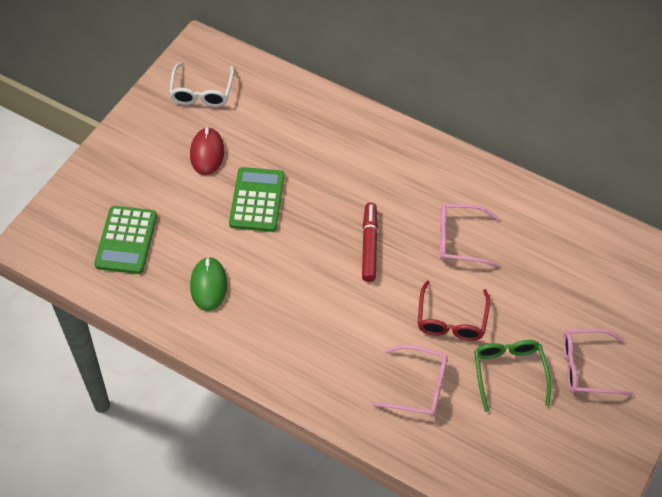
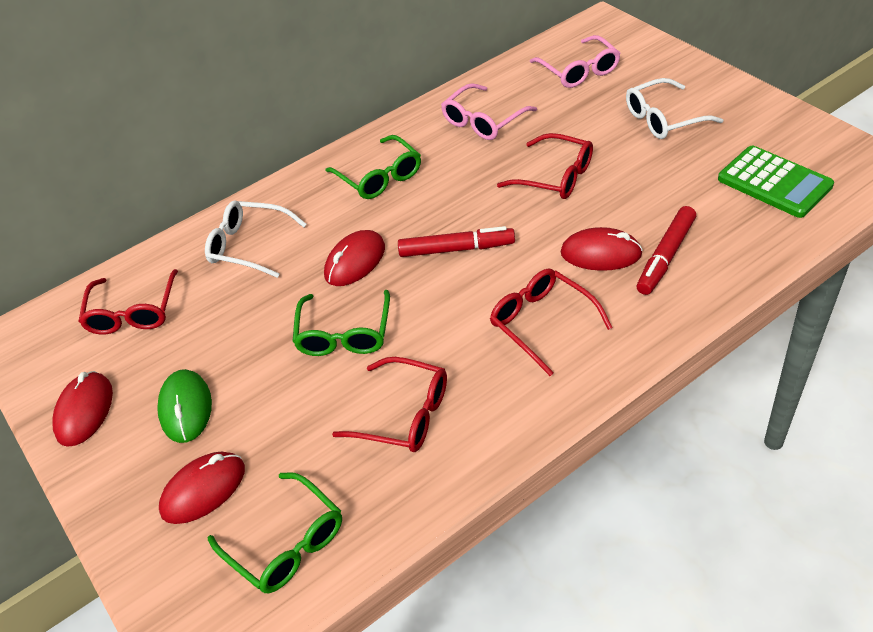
green calculator: [94,206,157,274] [229,167,285,232] = 2 -> [718,146,834,218] = 1
green glasses: [474,340,551,412] = 1 -> [208,472,342,593] [292,290,390,356] [326,135,421,199] = 3
pink glasses: [371,345,448,417] [440,204,499,267] [563,329,633,396] = 3 -> [441,83,537,140] [530,35,621,88] = 2
red glasses: [418,281,490,341] = 1 -> [78,269,178,335] [332,357,447,452] [490,268,612,376] [497,133,593,199] = 4
red marker: [362,203,378,282] = 1 -> [398,226,515,257] [637,206,696,295] = 2
red mouse: [190,127,224,175] = 1 -> [52,371,113,447] [159,452,245,524] [324,230,385,286] [560,227,643,271] = 4
white glasses: [169,62,234,107] = 1 -> [205,201,307,278] [626,78,723,139] = 2

